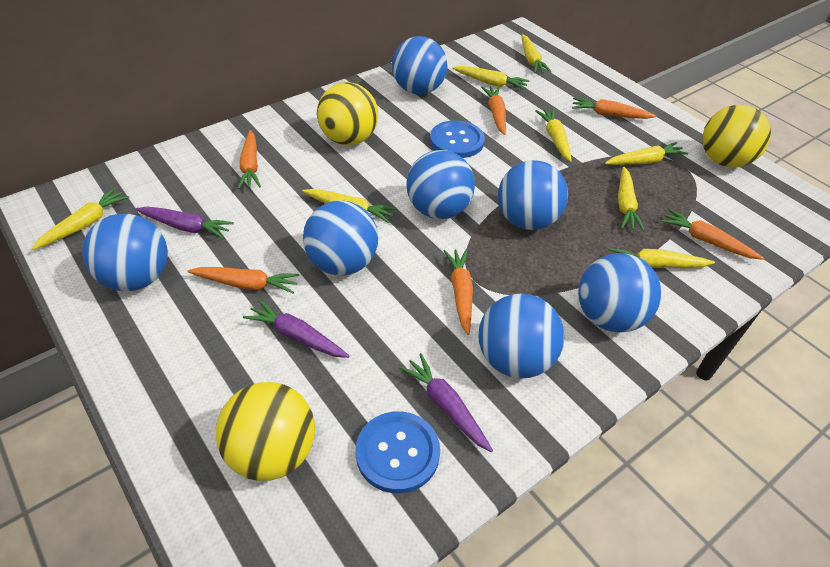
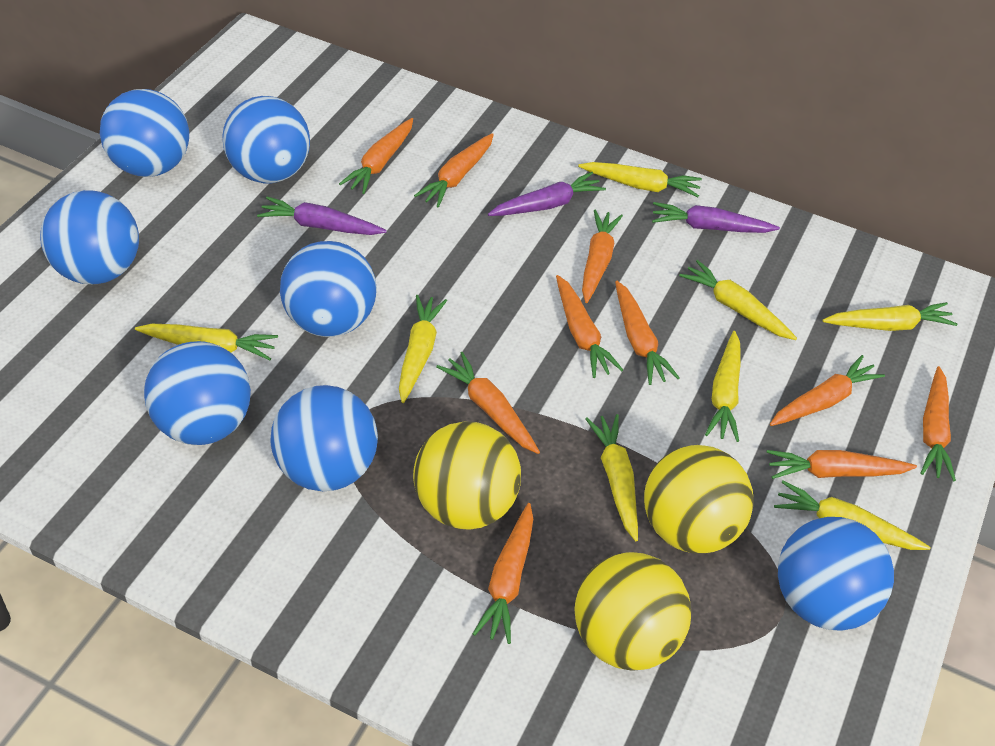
blue button: [355,411,440,493] [430,120,485,158] = 2 -> none = 0
orange carrot: [187,267,299,293] [238,130,261,189] [443,249,473,335] [481,86,506,135] [572,98,656,119] [661,209,764,260] = 6 -> [339,118,413,194] [414,133,494,208] [436,352,540,454] [473,503,533,644] [556,275,623,378] [582,210,623,303] [615,281,680,385] [766,450,917,479] [770,355,885,426] [920,366,956,481] = 10

